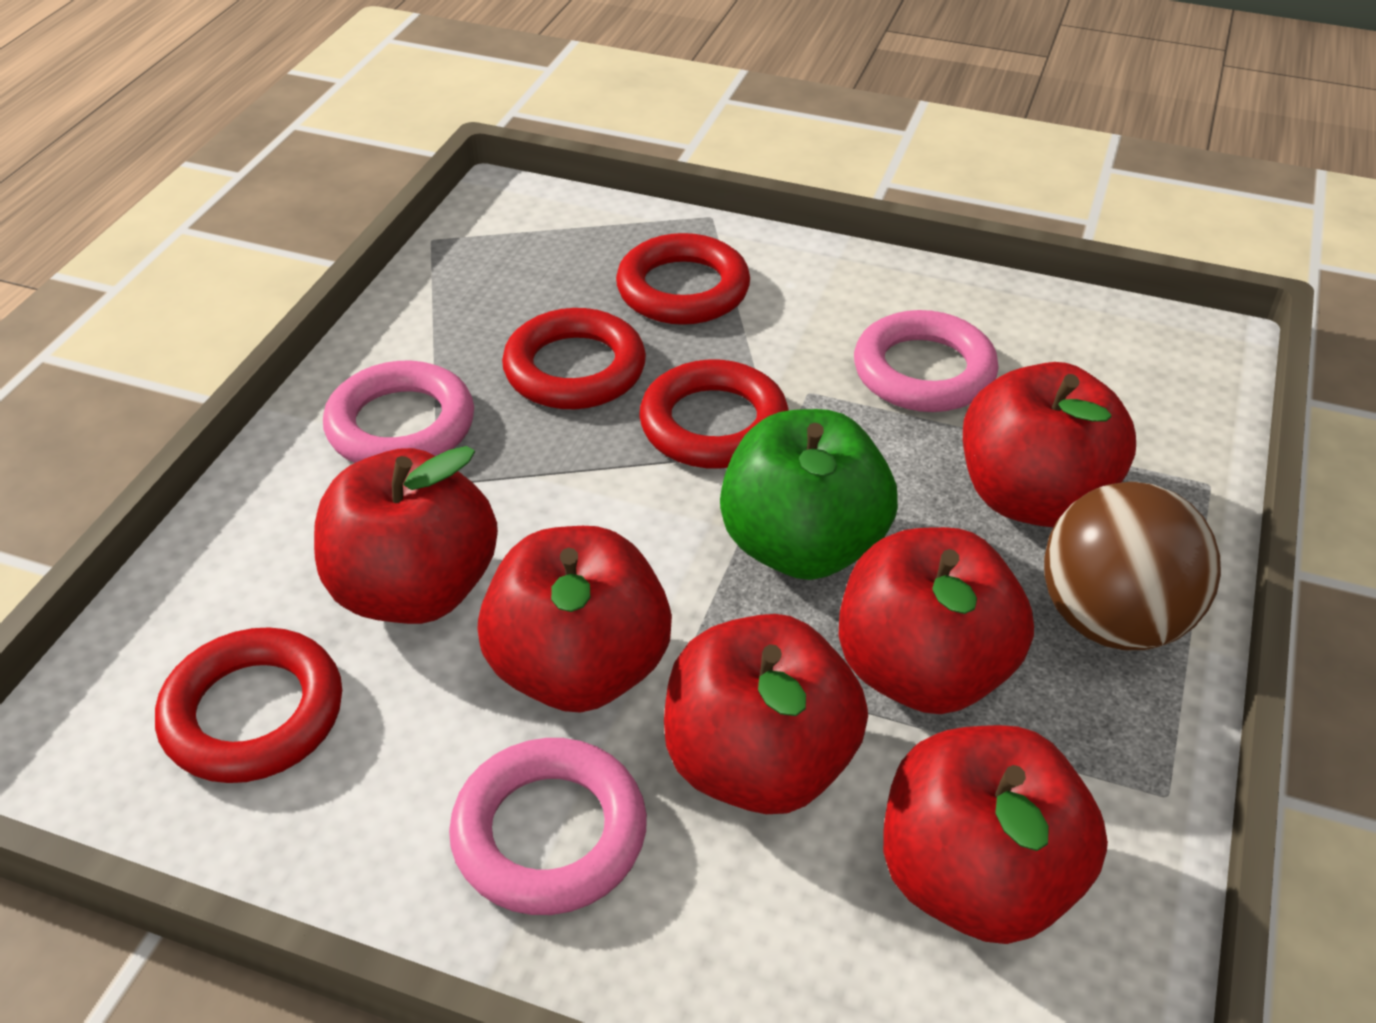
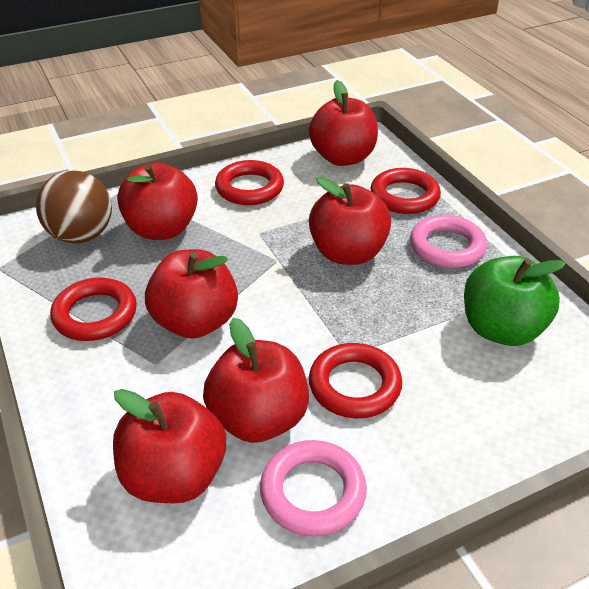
pink ring: [323,361,474,463] [449,738,647,915] [854,310,999,412] = 3 -> [260,440,367,537] [410,215,487,268] = 2

